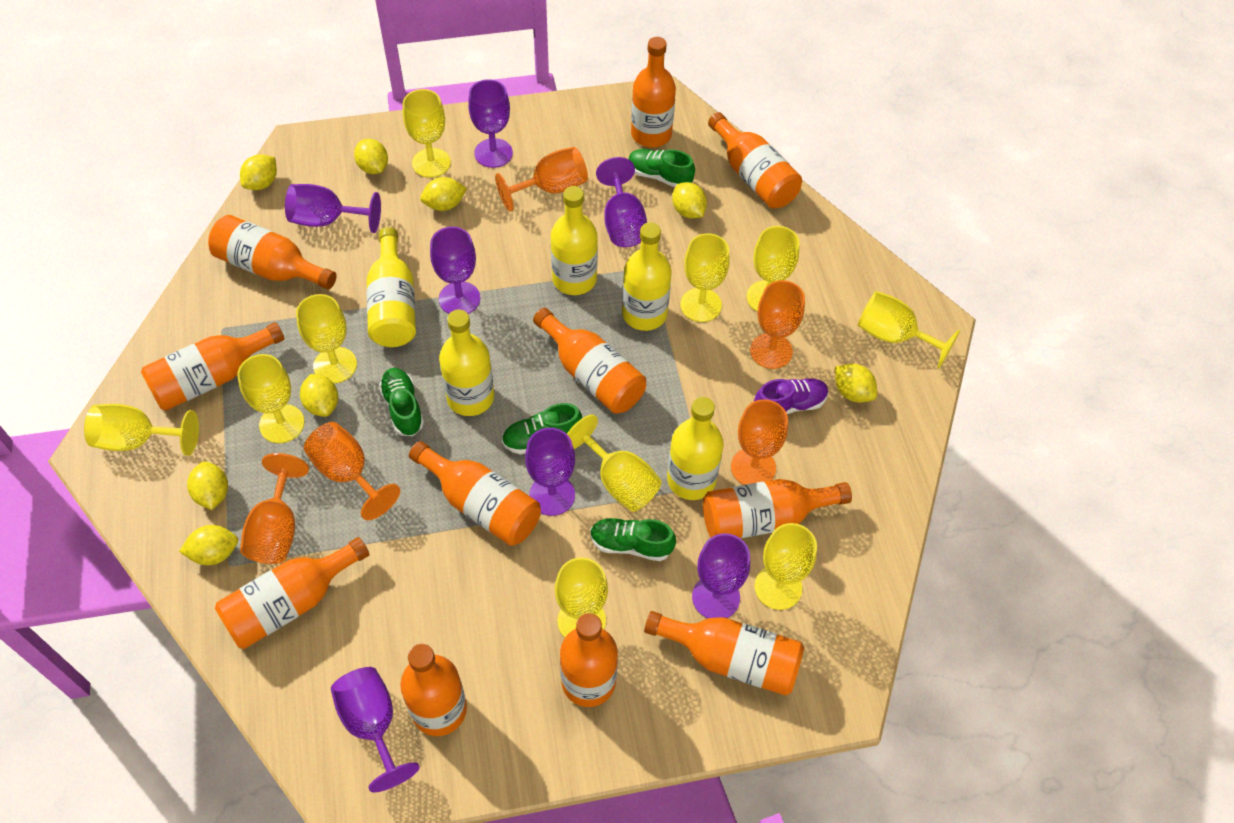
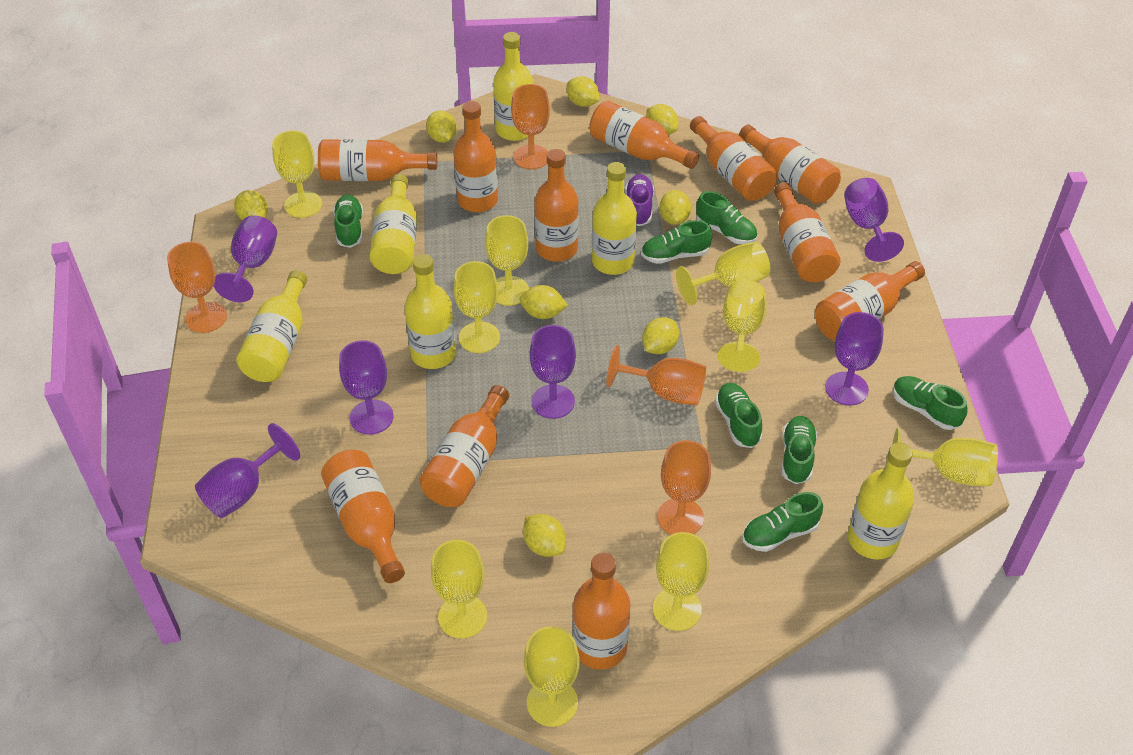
green shoe: [379,368,424,436] [502,403,582,455] [590,518,676,561] [628,149,695,187] = 4 -> [333,195,363,248] [641,220,712,264] [696,191,757,244] [715,383,762,448] [742,492,823,552] [782,416,817,484] [893,376,968,430] = 7
orange goblet: [240,453,309,564] [304,422,400,520] [495,147,588,212] [731,399,788,485] [750,280,805,369] = 5 -> [167,242,227,333] [511,84,550,169] [606,345,706,405] [658,440,711,535] = 4
purple goblet: [285,184,381,233] [331,667,420,793] [430,226,480,314] [468,79,513,168] [525,428,575,516] [596,157,647,247] [692,533,750,618] = 7 -> [195,423,300,518] [214,215,277,302] [339,340,394,435] [530,325,576,419] [825,312,884,406] [844,178,904,262] = 6
yellow bottle: [367,227,416,347] [439,309,494,416] [551,186,598,295] [622,222,671,331] [667,397,724,500] = 5 -> [236,270,307,382] [370,174,417,274] [404,254,456,369] [493,32,533,141] [592,162,637,275] [848,442,914,560] = 6
yellow goblet: [84,404,199,456] [237,354,305,443] [296,294,357,383] [403,89,451,178] [555,557,608,637] [567,414,662,512] [680,233,730,322] [747,226,800,312] [754,523,817,610] [858,291,960,368] = 10 -> [272,130,322,218] [431,540,487,639] [454,261,500,353] [485,215,529,306] [524,626,579,727] [653,532,709,631] [676,242,770,305] [717,279,767,372] [892,428,998,486] = 9

